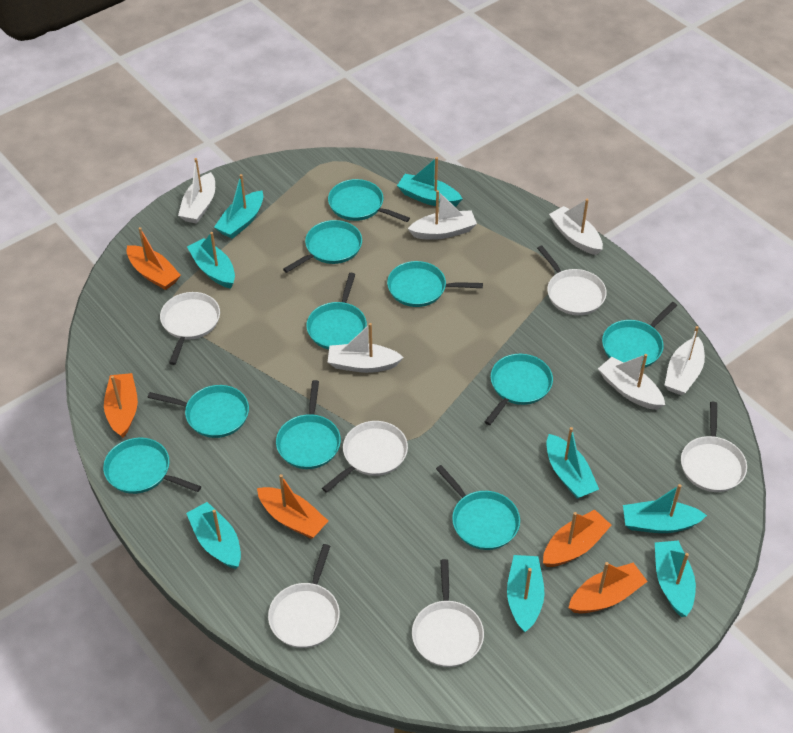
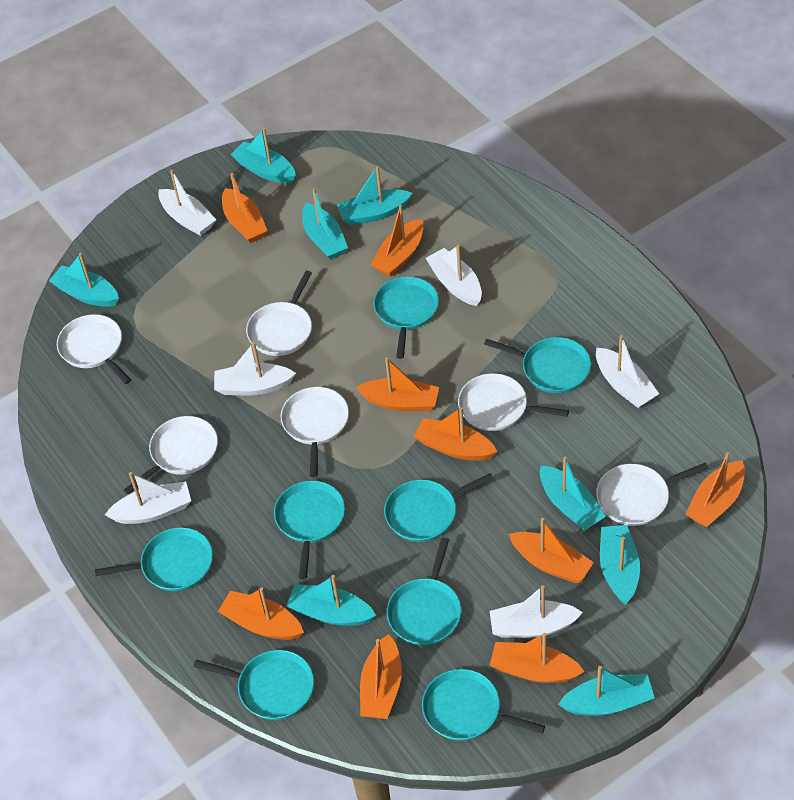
orange boat: [104,373,138,438] [127,227,181,290] [257,474,328,539] [543,510,612,567] [568,562,648,613] = 5 -> [218,587,304,640] [222,173,267,243] [355,357,439,411] [360,634,402,719] [370,205,424,277] [414,407,497,461] [490,633,585,683] [509,518,594,583] [685,452,745,527] = 9
turquoise pan: [103,438,201,494] [147,385,249,438] [276,380,341,469] [283,220,362,273] [306,273,367,349] [328,179,410,222] [387,261,483,307] [436,465,520,550] [485,354,553,425] [602,302,677,367] = 10 -> [95,527,213,591] [193,650,314,720] [274,481,345,579] [373,277,439,359] [384,473,494,542] [387,538,461,646] [422,669,545,741] [484,337,591,393] = 8

